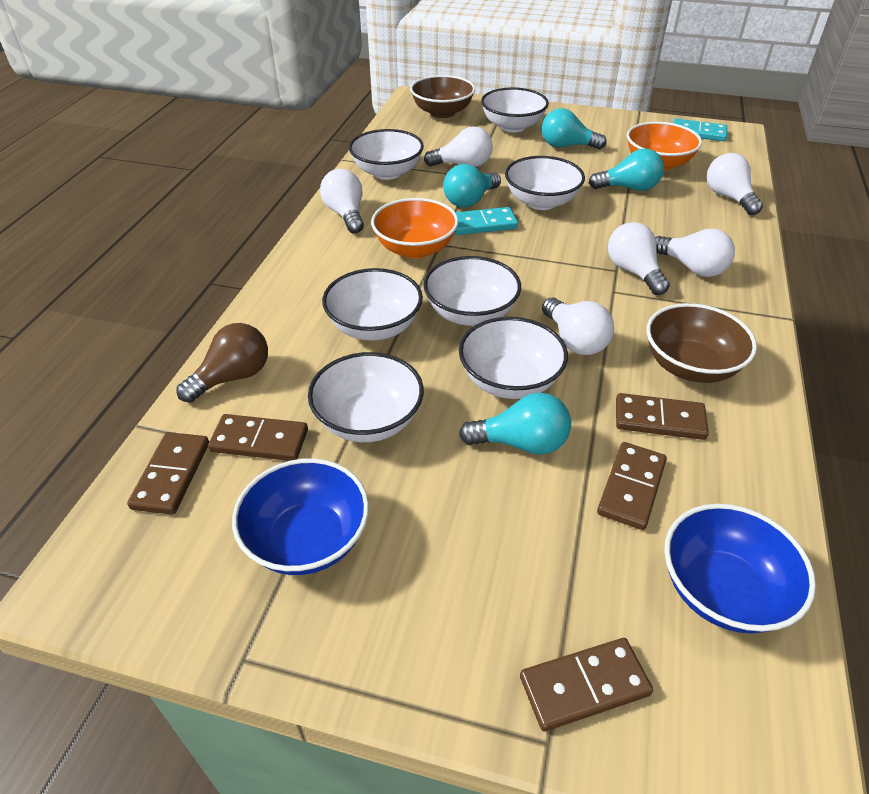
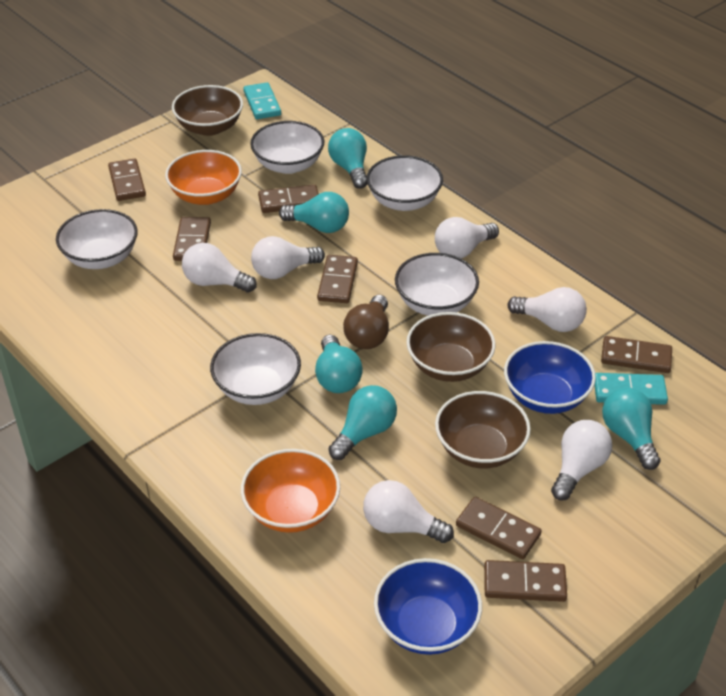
brown bowl: [410,75,475,118] [646,303,757,383] = 2 -> [172,85,243,136] [406,312,495,382] [435,391,531,468] = 3
brown domino: [127,432,209,515] [208,414,308,461] [520,638,653,731] [597,442,667,530] [616,393,709,440] = 5 -> [108,158,146,201] [173,217,211,261] [258,184,319,213] [317,255,358,303] [456,497,541,559] [484,560,567,602] [601,336,672,373] = 7
turquoise light bulb: [443,164,501,207] [459,393,571,455] [542,108,607,149] [589,148,664,191] = 4 -> [279,192,349,233] [315,335,363,393] [328,128,367,189] [328,385,397,460] [602,387,661,470] = 5
white bowl: [308,352,424,442] [322,268,423,341] [349,129,424,180] [423,256,521,326] [459,317,568,399] [481,87,549,132] [505,156,585,210] = 7 -> [56,209,138,269] [210,333,301,405] [250,121,324,174] [367,155,443,211] [395,253,479,316] = 5

